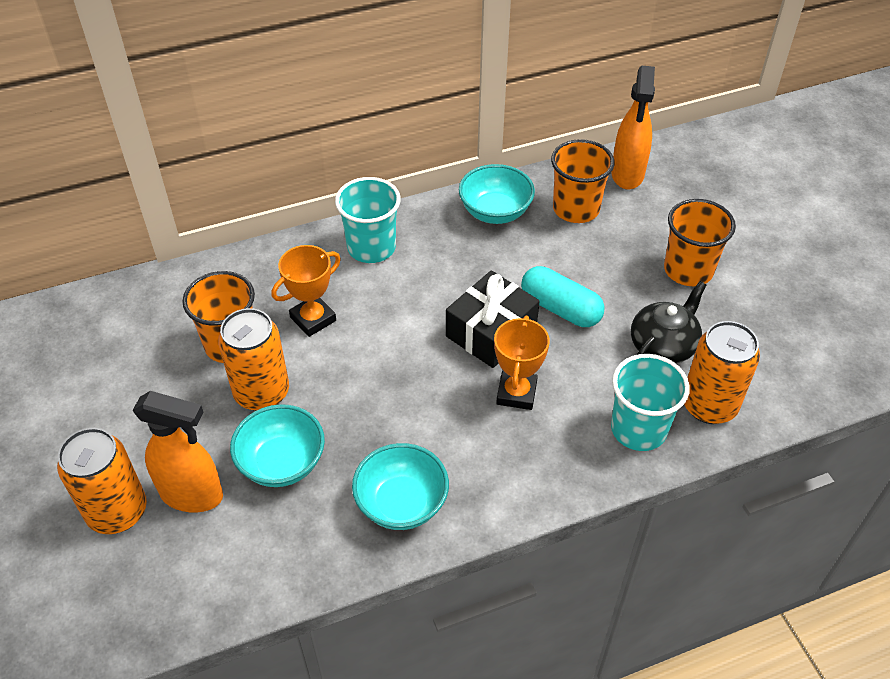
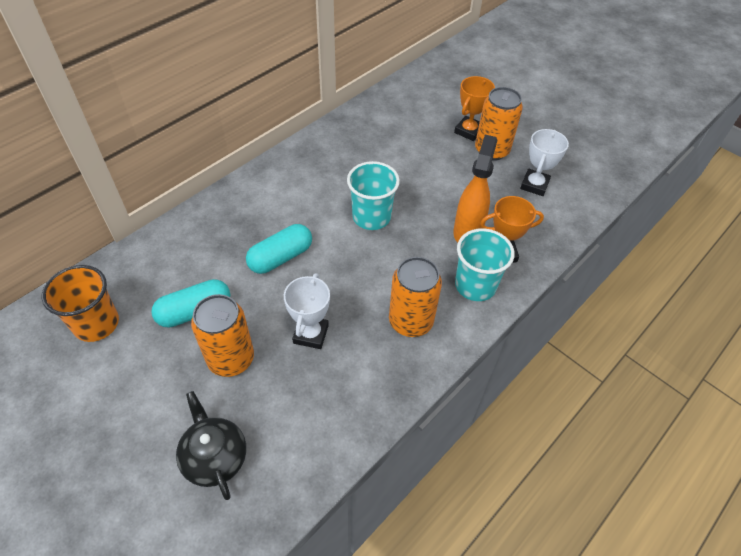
black gift: [446,270,540,368] = 1 -> none = 0
orange cup: [182,271,255,363] [551,139,615,223] [664,199,736,286] = 3 -> [42,265,119,342] = 1
orange spray bottle: [133,391,223,513] [611,66,655,189] = 2 -> [453,135,497,242] = 1
turquoise bowl: [230,404,325,487] [352,443,449,530] [459,164,535,224] = 3 -> none = 0
turquoise capsule: [521,266,605,327] = 1 -> [151,279,230,328] [246,224,312,274] = 2
white trophy: none = 0 -> [284,273,330,349] [520,129,569,196] = 2

